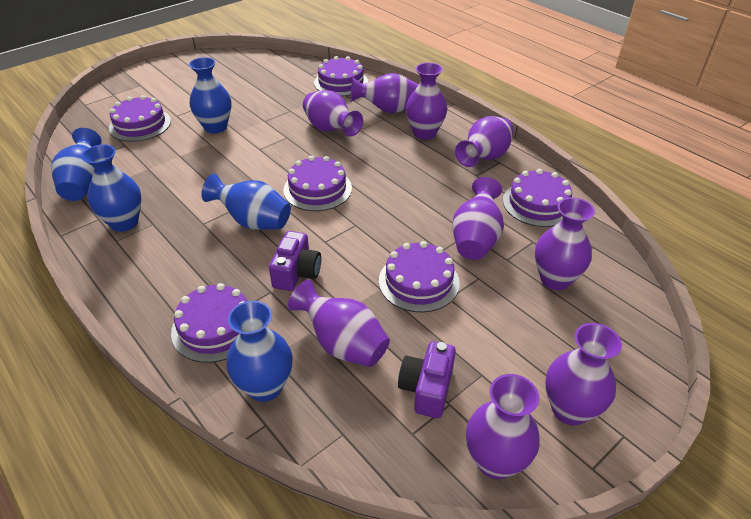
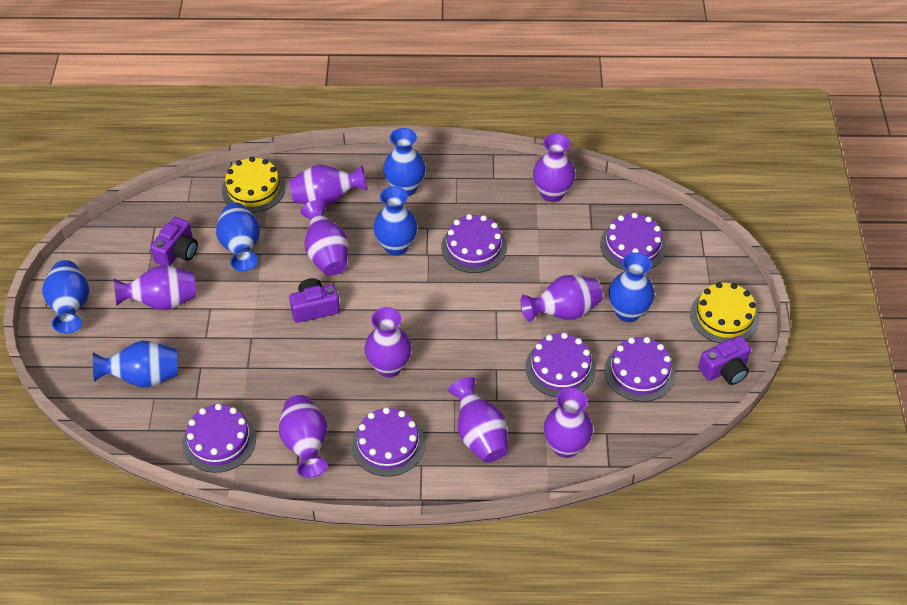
blue vase: [51,128,102,201] [81,144,142,232] [189,57,232,133] [201,173,291,230] [226,301,292,402] = 5 -> [42,260,89,333] [93,341,178,388] [216,202,260,271] [373,186,417,256] [383,128,426,196] [609,252,654,322] = 6
purple camera: [269,231,321,291] [398,341,456,418] = 2 -> [150,217,198,266] [289,278,340,323] [698,336,751,385] = 3
yellow cake: none = 0 -> [222,157,286,213] [690,282,759,343] = 2

